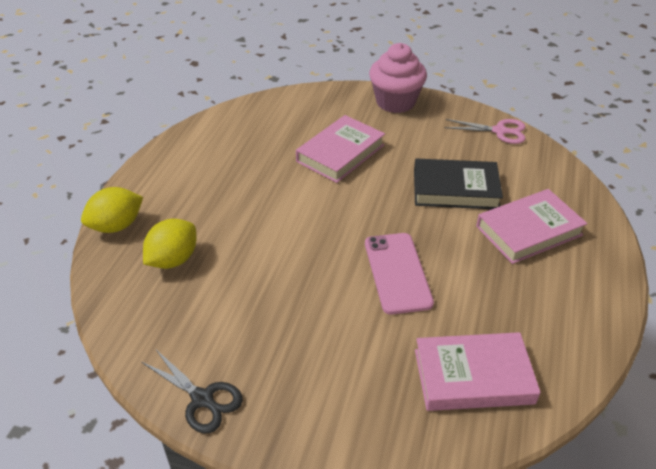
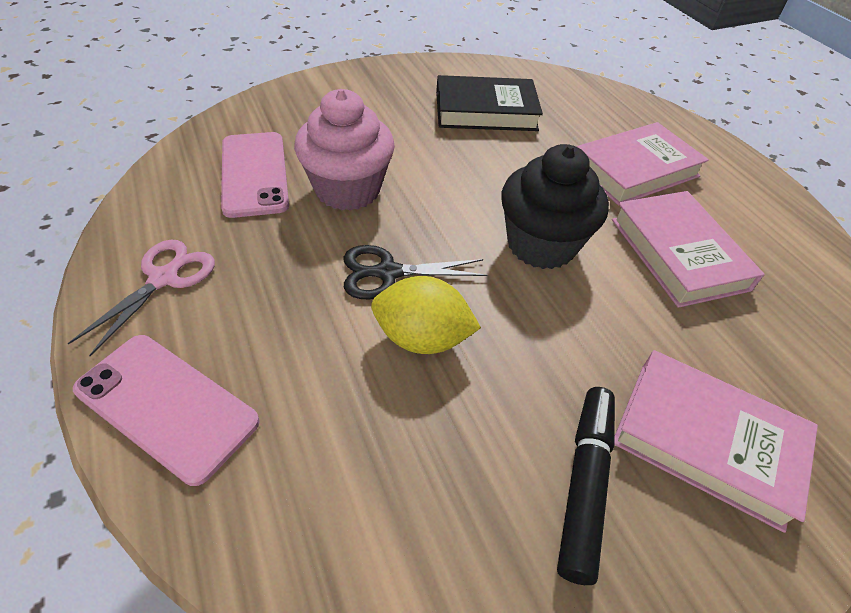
black cupcake: none = 0 -> [502,144,609,269] = 1
black marker: none = 0 -> [557,387,615,585] = 1
pink phone: [365,233,434,315] = 1 -> [73,335,260,486] [221,132,289,218] = 2
yellow lemon: [81,187,143,233] [143,219,196,269] = 2 -> [371,276,481,354] = 1

